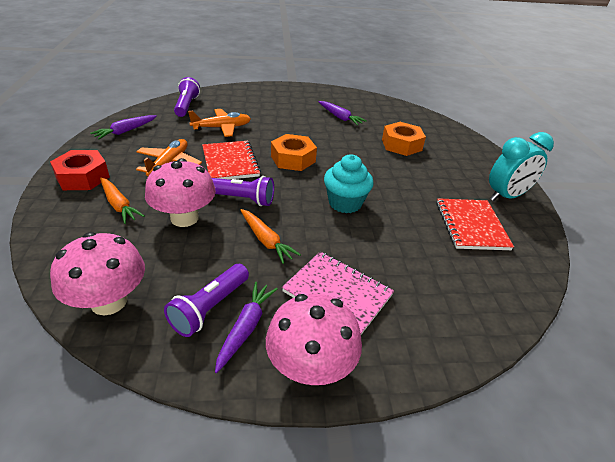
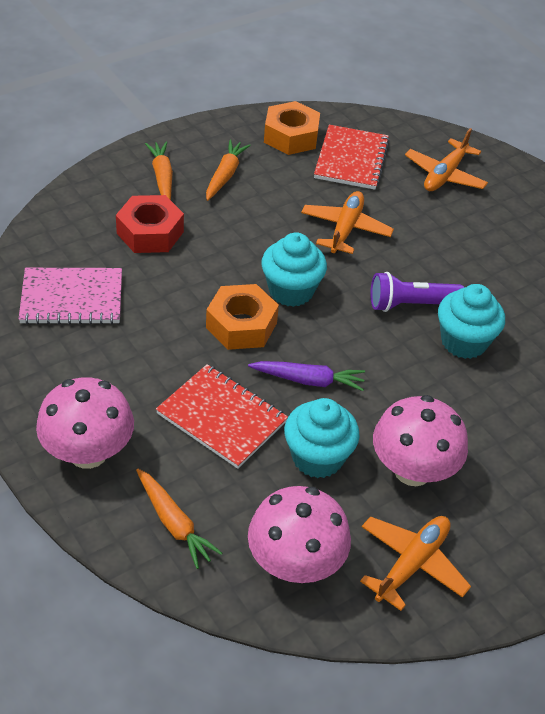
orange carrot: [100,178,144,224] [240,209,301,264] = 2 -> [136,469,222,569] [145,141,173,200] [206,140,251,201] = 3
orange plane: [136,139,202,176] [188,109,251,137] = 2 -> [301,191,394,254] [360,516,471,611] [405,128,488,191] = 3
purple carrot: [90,115,157,140] [215,282,278,373] [319,101,367,125] = 3 -> [248,361,365,391] = 1
purple flashlight: [164,264,249,337] [174,77,200,117] [212,176,274,206] = 3 -> [370,272,464,312] = 1
turquoise clock: [489,132,554,201] = 1 -> none = 0
turquoise cupcake: [324,154,374,213] = 1 -> [261,232,327,307] [284,398,360,478] [438,284,505,359] = 3

